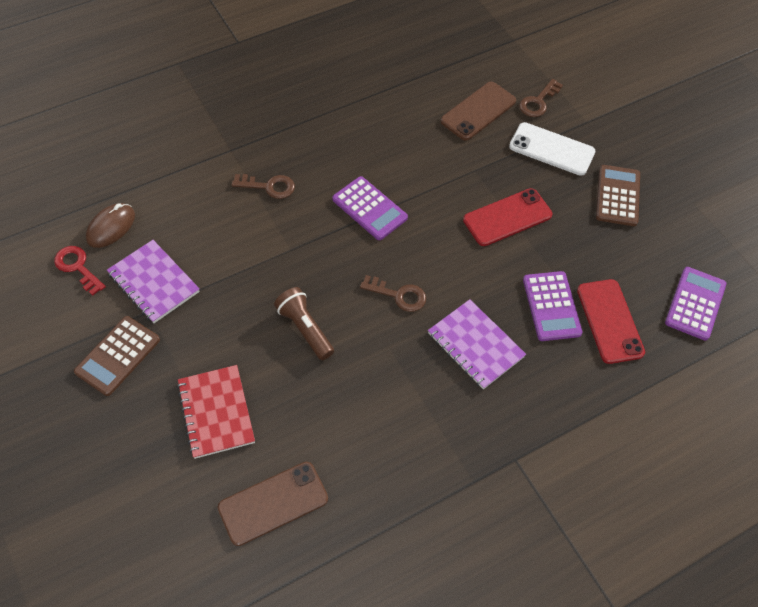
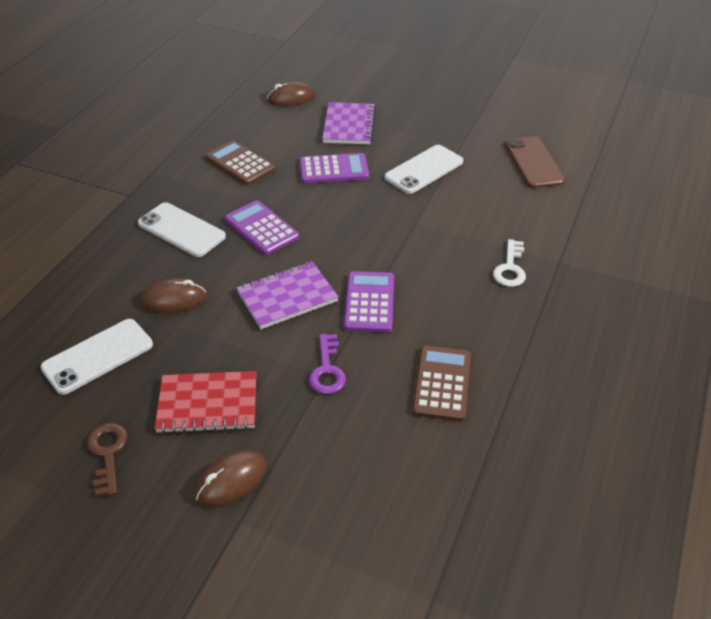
brown flashlight: [274,287,334,360] = 1 -> none = 0
brown key: [232,174,295,199] [360,275,426,312] [519,79,563,117] = 3 -> [87,423,128,497] = 1
brown mouse: [86,203,135,248] = 1 -> [141,278,206,313] [195,450,266,507] [267,81,315,106] = 3
brown phone: [218,462,328,546] [441,82,516,141] = 2 -> [505,136,565,188] = 1
purple key: none = 0 -> [309,334,346,394] = 1
red key: [54,246,106,296] = 1 -> none = 0
red phone: [463,188,552,246] [577,279,645,364] = 2 -> none = 0
white key: none = 0 -> [493,239,526,287] = 1
white phone: [509,122,595,176] = 1 -> [41,319,153,395] [138,202,226,257] [384,145,463,194] = 3

